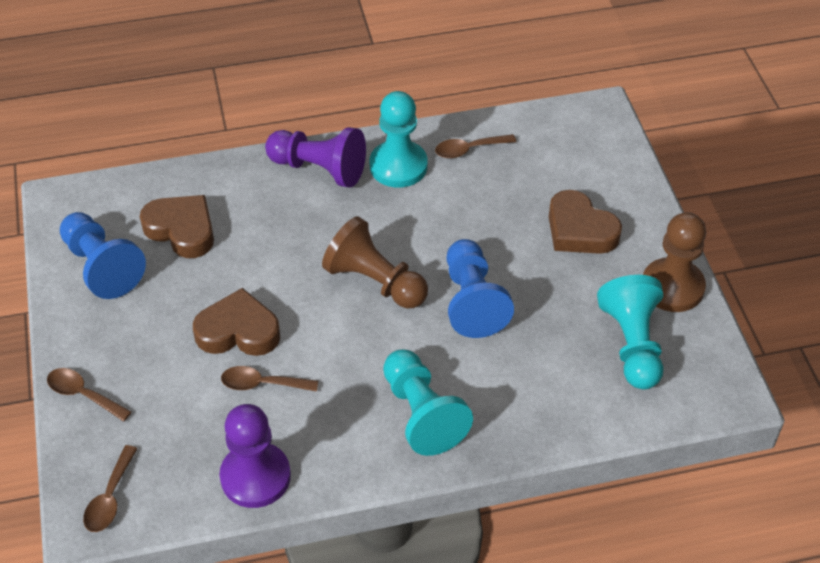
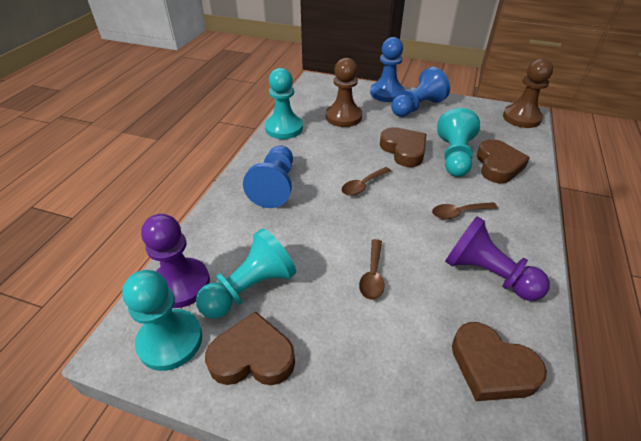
blue pawn: [60,212,146,299] [447,239,514,338] = 2 -> [243,145,293,208] [370,37,405,102] [391,67,450,117] = 3
brown heart: [140,195,214,258] [193,288,280,356] [549,190,622,254] = 3 -> [205,311,295,385] [380,127,427,167] [452,322,547,401] [477,139,530,183] = 4
brown spoon: [47,368,132,422] [83,445,138,532] [221,366,318,392] [435,134,516,158] = 4 -> [341,167,391,196] [359,239,385,300] [432,202,498,220] = 3
turquoise pawn: [370,91,428,188] [383,349,473,456] [597,275,664,389] = 3 -> [122,270,202,371] [196,228,296,319] [265,68,303,139] [437,108,480,177] = 4

